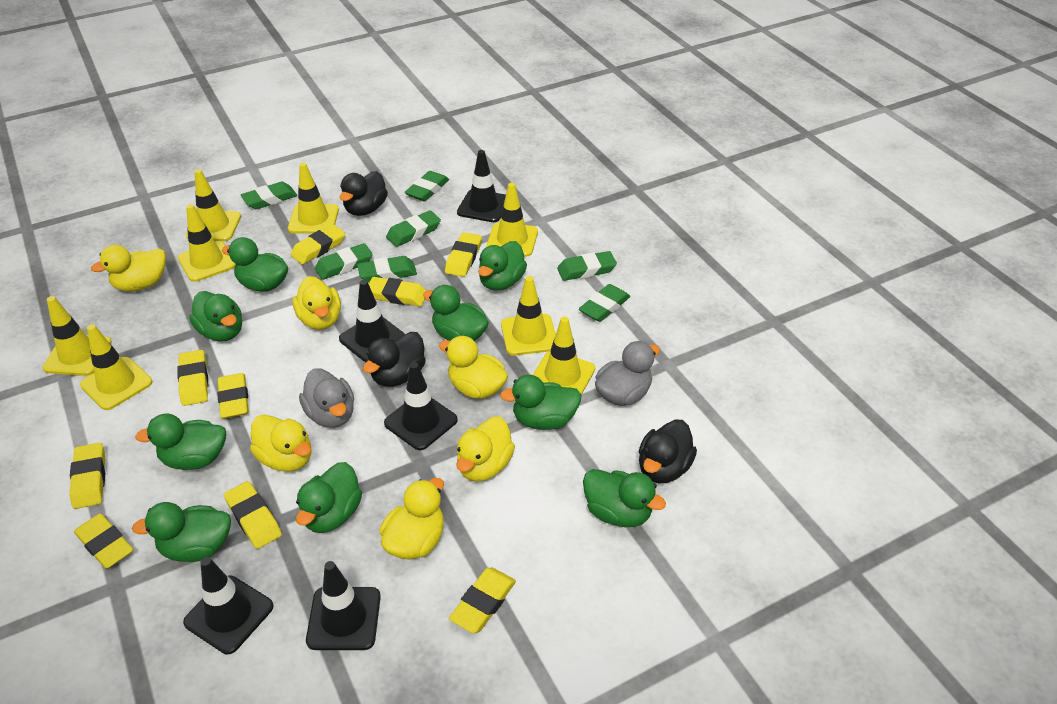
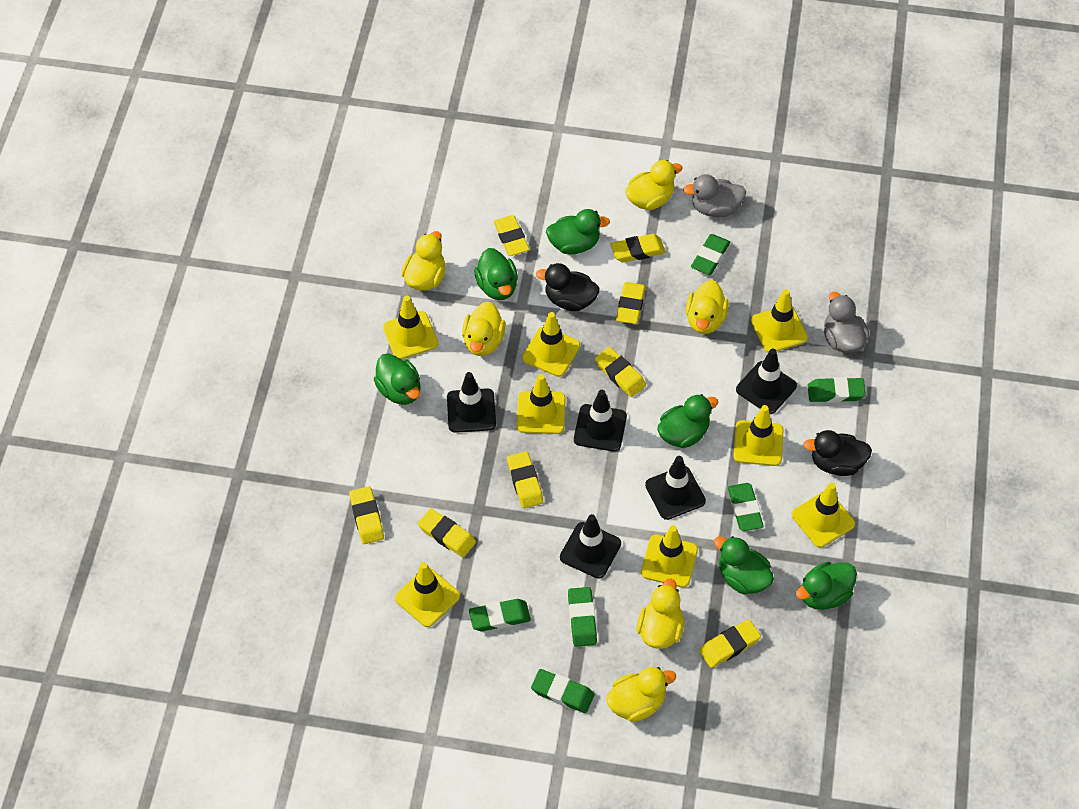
black duck: [339,171,388,216] [363,332,426,387] [639,420,697,483] = 3 -> [536,263,600,311] [803,430,872,476] = 2
green duck: [132,502,231,562] [135,414,226,470] [189,291,242,342] [222,237,288,292] [296,462,362,533] [423,285,489,341] [478,241,527,291] [500,375,582,430] [583,469,666,527] = 9 -> [374,353,421,405] [474,248,518,300] [546,209,610,255] [657,394,718,448] [714,536,774,595] [796,562,857,610] = 6
green eraser: [241,182,297,209] [315,243,373,280] [357,256,417,283] [386,210,441,247] [405,171,449,201] [557,251,617,281] [579,284,630,322] = 7 -> [469,599,531,631] [531,669,594,713] [568,587,597,647] [691,234,730,275] [728,483,764,531] [808,377,866,403] = 6
yellow eraser: [69,443,105,509] [74,513,133,569] [177,350,208,406] [217,373,249,419] [224,481,282,549] [291,224,345,264] [369,277,426,307] [445,232,482,277] [449,568,516,633] = 9 -> [349,486,384,544] [418,508,476,557] [494,215,530,256] [507,451,543,508] [595,347,646,397] [611,234,666,263] [616,282,646,324] [699,619,761,668] = 8

